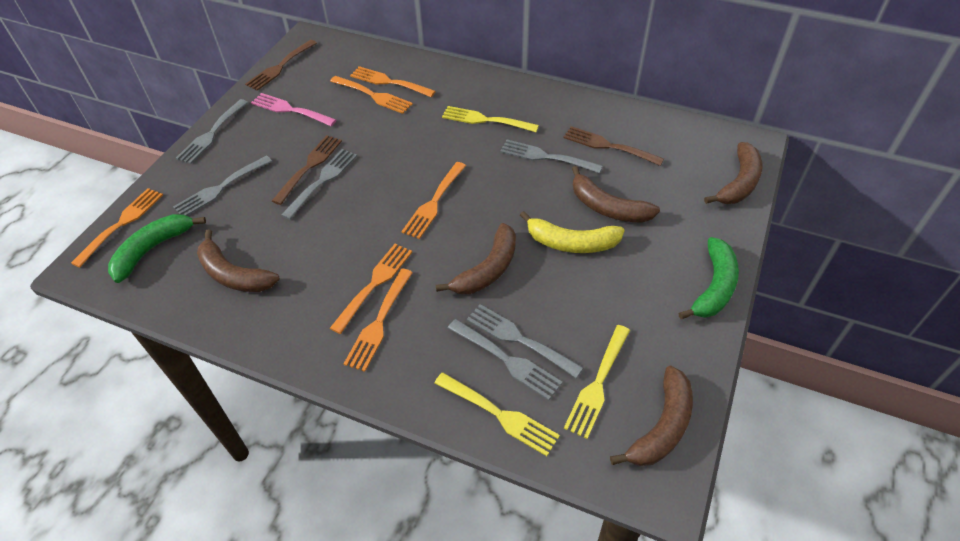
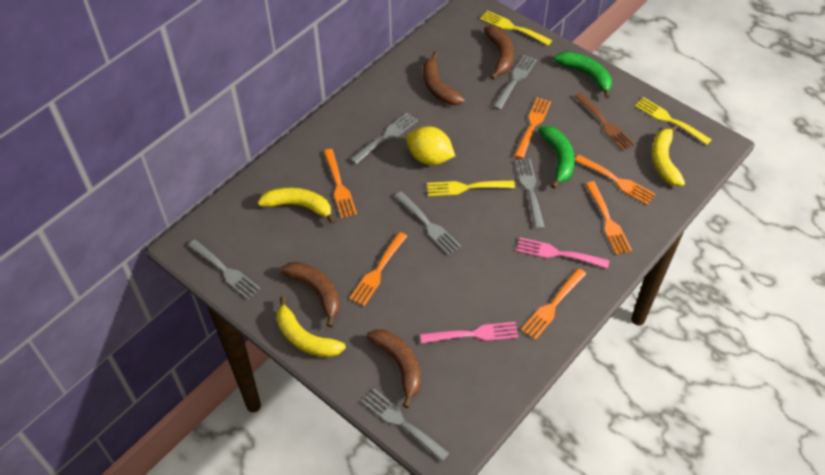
brown banana: [197,229,280,292] [436,223,516,294] [572,166,660,223] [610,366,693,466] [704,142,763,204] = 5 -> [280,262,340,327] [367,329,421,408] [423,52,465,105] [484,26,514,79] = 4
brown fork: [245,40,317,91] [272,135,342,205] [563,126,664,166] = 3 -> [574,93,635,151] = 1
pink fork: [251,93,336,126] = 1 -> [420,322,518,344] [516,237,610,268] = 2
yellow banana: [520,211,625,253] = 1 -> [257,187,336,224] [276,296,346,358] [651,124,685,186] = 3
yellow lemon: none = 0 -> [406,126,455,165] = 1

